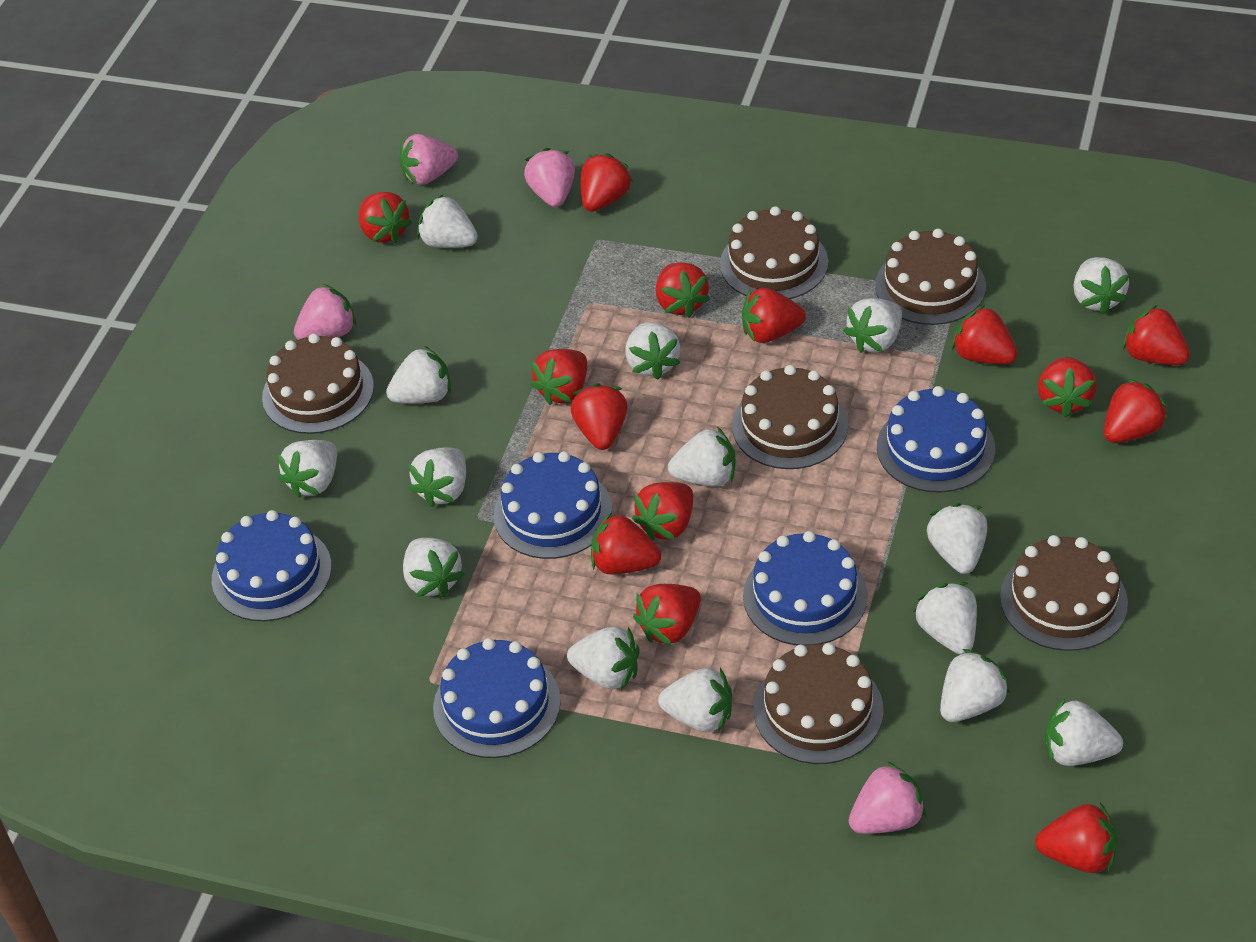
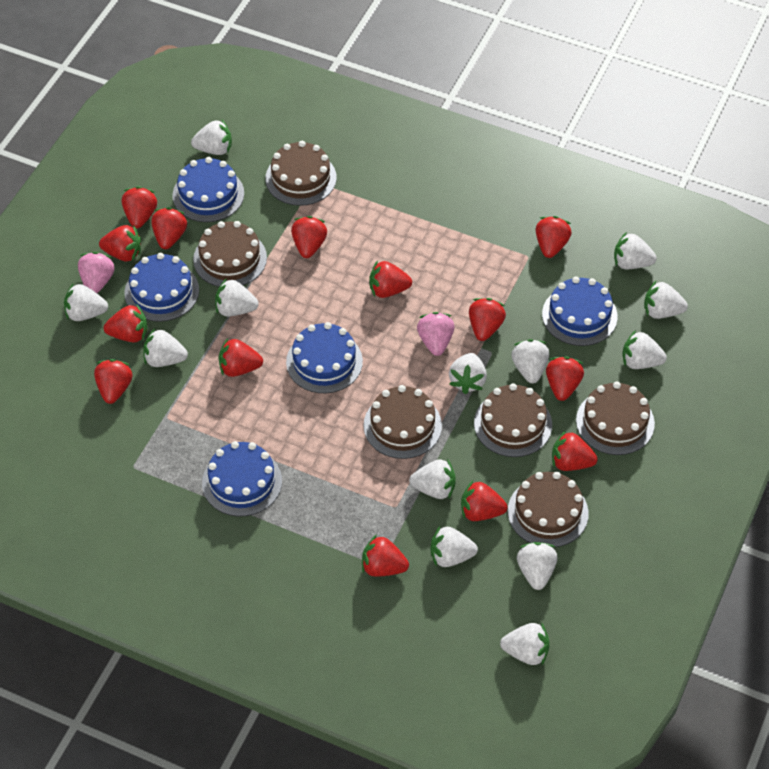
pink strawberry: [294,284,356,340] [399,134,458,185] [524,148,575,207] [849,761,926,834] = 4 -> [78,252,115,293] [417,312,454,356] = 2
white strawberry: [277,440,337,498] [386,346,451,403] [403,538,465,597] [408,447,466,507] [417,194,478,248] [567,626,639,690] [625,322,680,380] [658,668,732,732] [668,427,736,487] [843,298,902,353] [914,582,977,655] [927,503,987,574] [940,649,1010,722] [1045,698,1123,766] [1073,257,1129,315] = 15 -> [64,284,108,321] [143,329,188,367] [191,120,232,155] [215,278,259,316] [409,459,456,499] [430,526,478,567] [449,353,487,394] [500,623,549,665] [511,339,549,384] [517,542,558,590] [614,232,657,269] [623,330,667,369] [644,281,688,319] = 13

